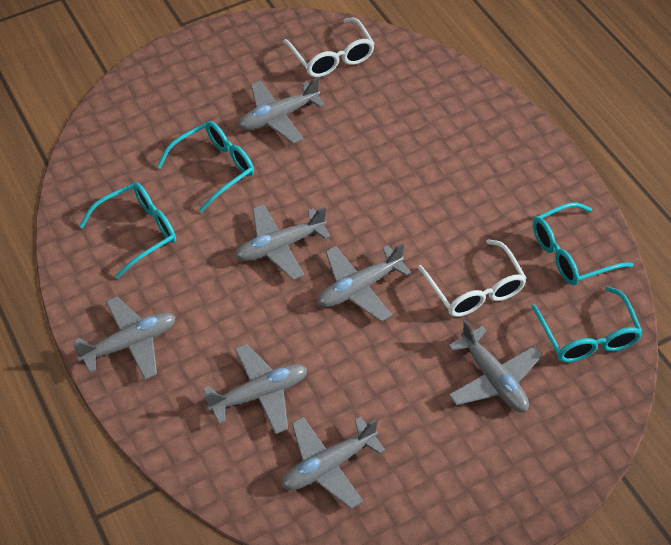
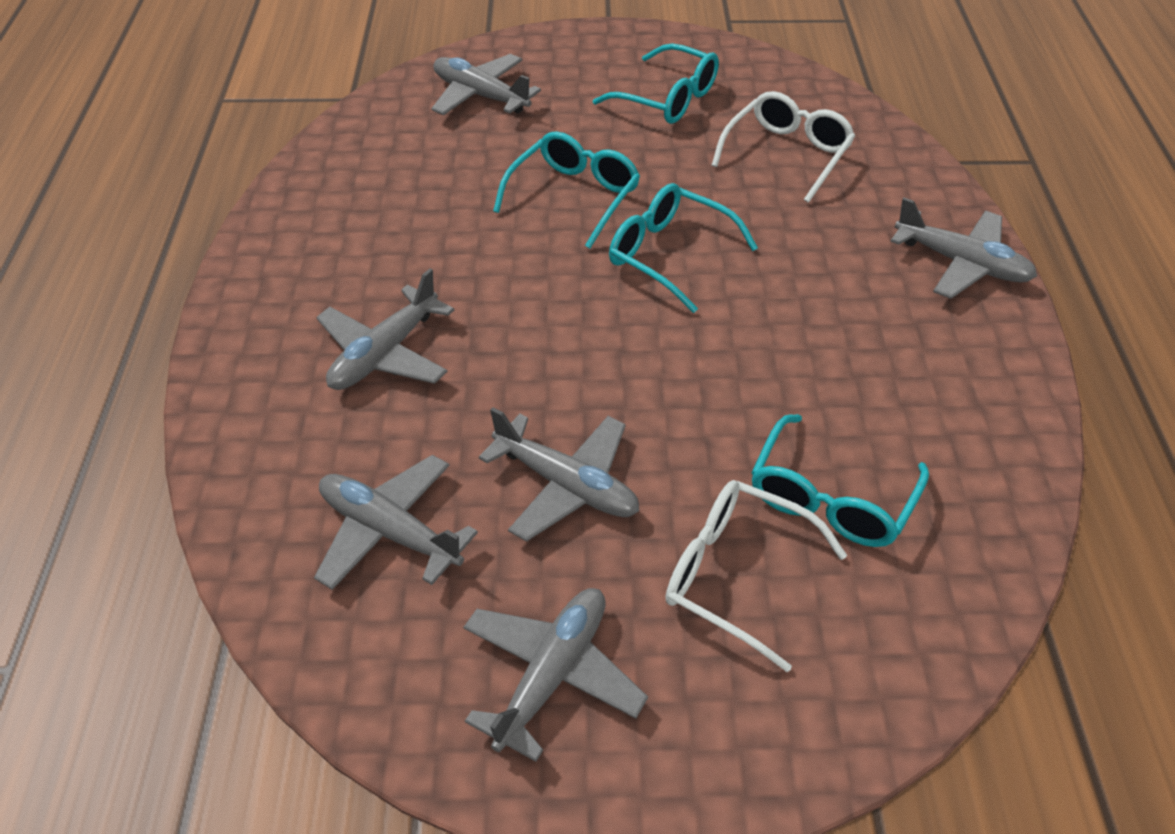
grey plane: [73,297,176,380] [203,344,307,434] [235,204,331,280] [238,77,325,144] [281,417,385,509] [318,243,411,322] [448,320,543,412] = 7 -> [314,455,478,590] [316,269,454,390] [431,54,541,115] [463,588,648,762] [479,407,639,542] [890,198,1037,299] = 6

